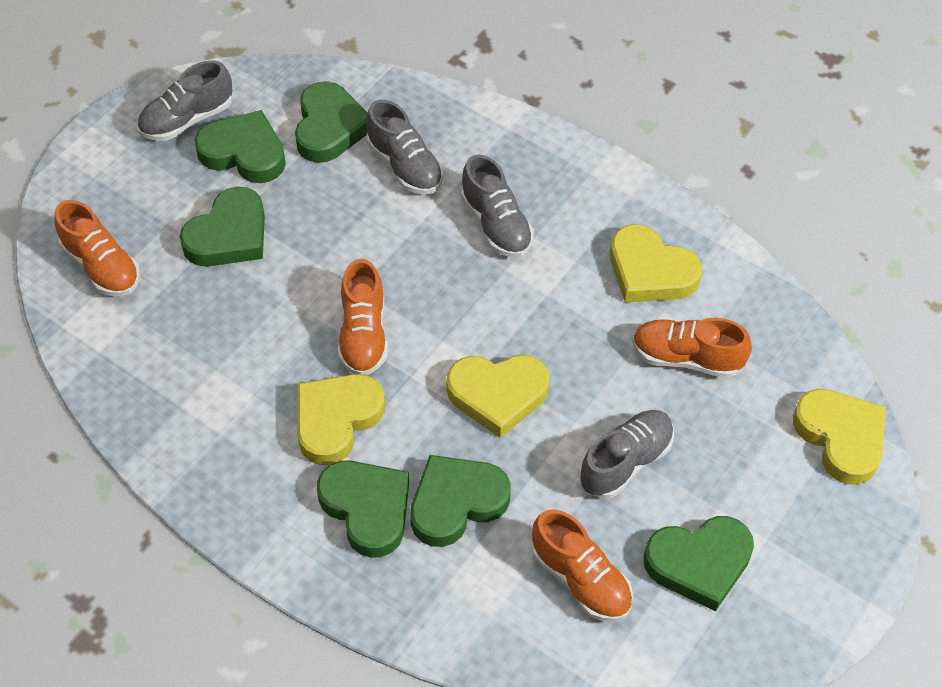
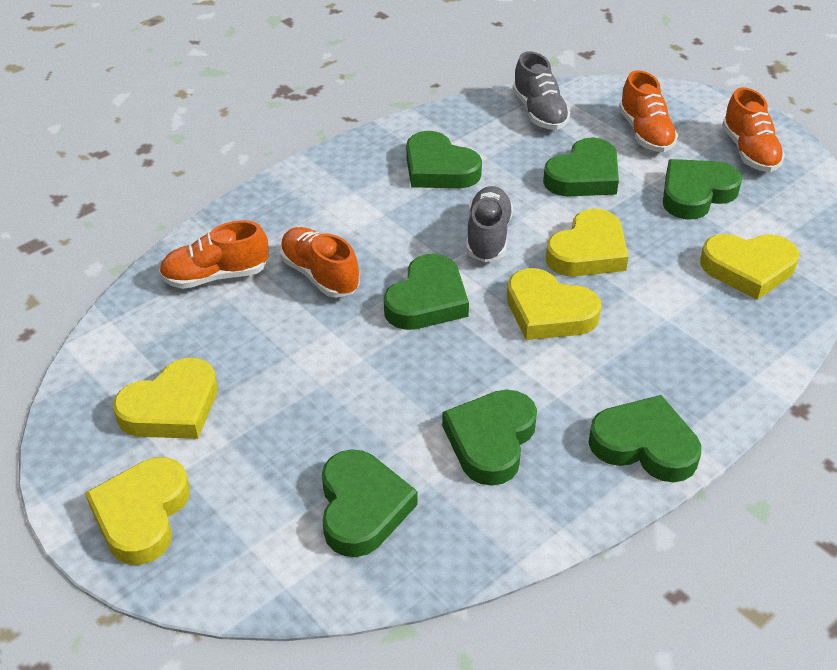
green heart: [180,187,265,266] [195,110,286,183] [295,81,367,163] [317,460,409,558] [410,455,511,547] [643,516,754,611] = 6 -> [322,449,418,557] [384,254,469,330] [406,131,482,188] [442,390,537,486] [543,137,619,196] [588,395,701,482] [663,159,742,219] = 7
grey shoe: [137,60,232,141] [366,100,443,195] [461,154,534,257] [580,410,674,499] = 4 -> [466,186,513,262] [513,51,571,130] = 2
yellow heart: [297,374,385,465] [446,355,550,438] [610,225,702,303] [793,389,886,485] = 4 -> [85,457,190,565] [113,358,217,439] [507,268,601,340] [546,208,628,277] [700,234,799,300] = 5

